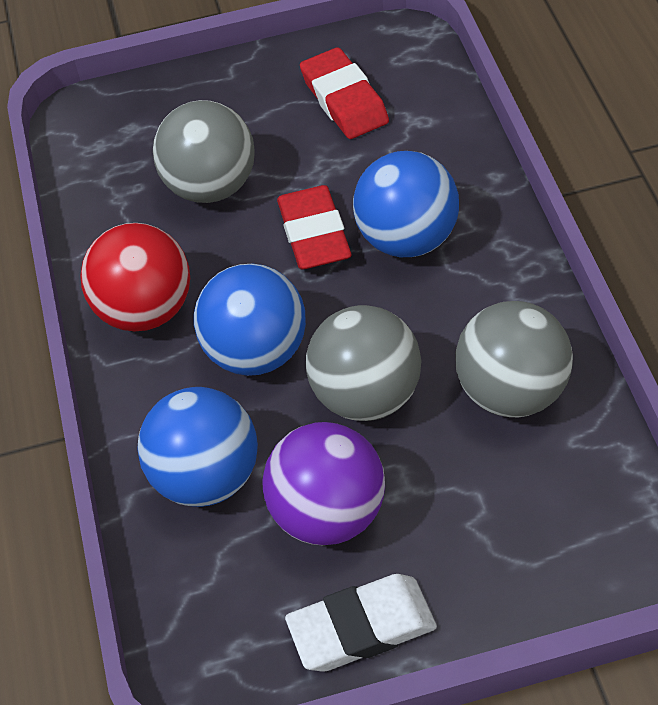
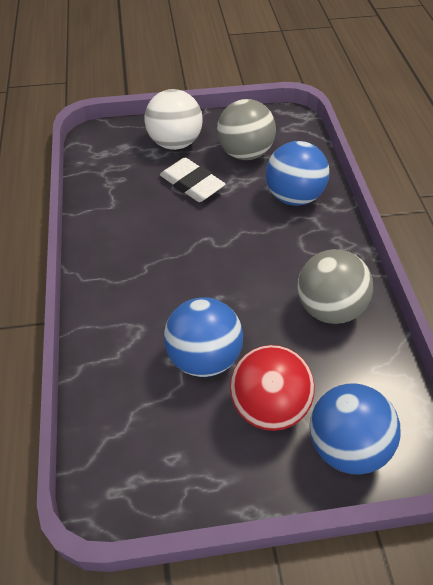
grey ball: [153,100,255,203] [306,305,421,421] [455,301,573,417] = 3 -> [217,99,276,160] [297,249,373,324] = 2
purple ball: [262,422,385,545] = 1 -> none = 0
red eraser: [277,185,351,270] [300,47,389,139] = 2 -> none = 0
white ball: none = 0 -> [145,89,203,150] = 1

